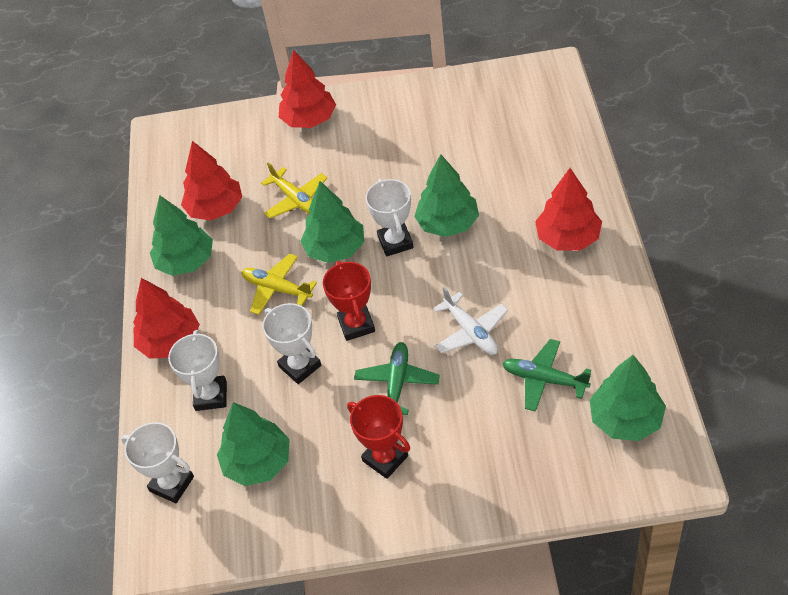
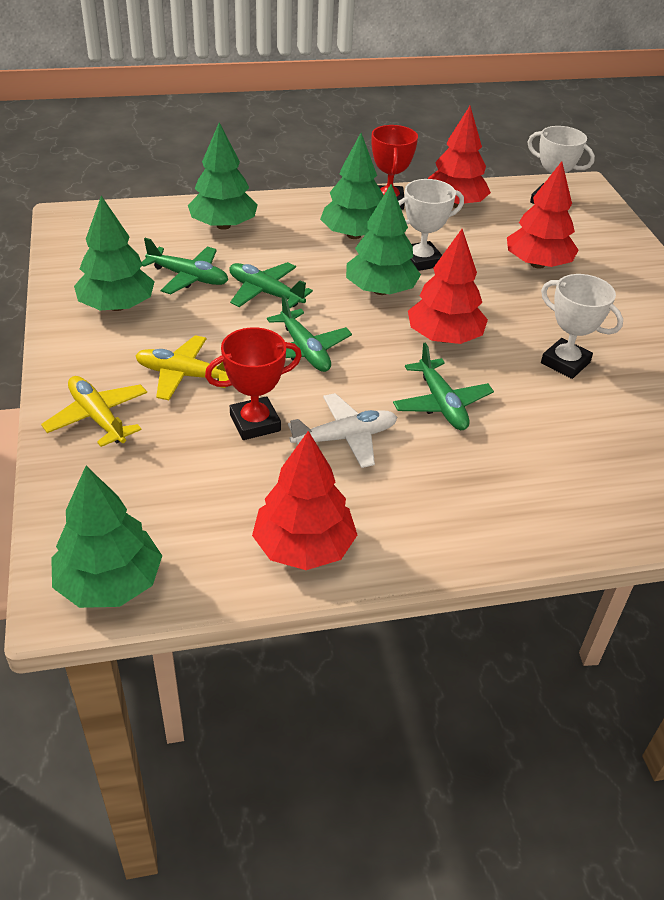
green plane: [354,342,440,415] [502,339,591,412] = 2 -> [142,238,228,294] [229,262,313,308] [267,294,352,372] [393,342,494,430] = 4
white trophy: [121,422,194,503] [168,330,227,411] [262,303,321,384] [365,179,414,257] = 4 -> [398,179,464,271] [528,126,595,204] [541,274,623,379] = 3

